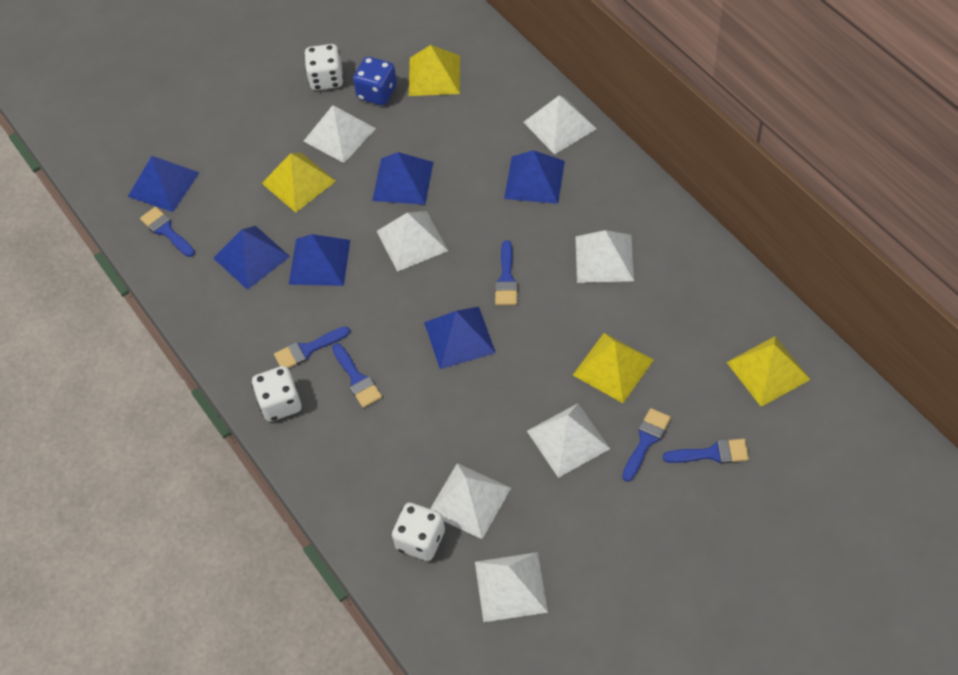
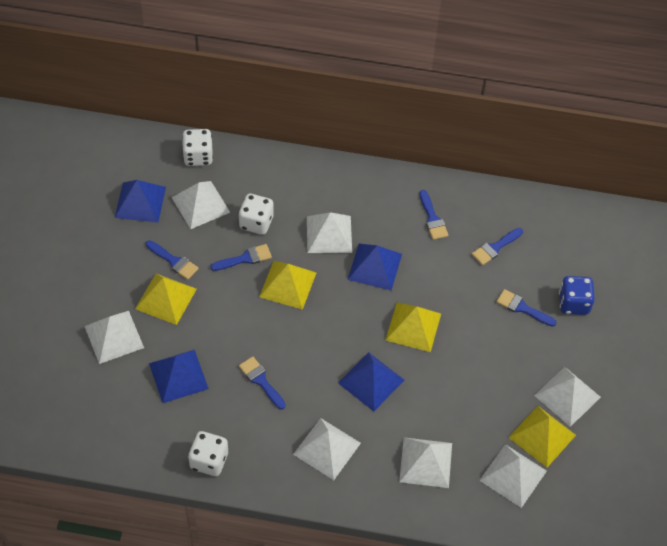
blue pyramid: [128,156,200,212] [214,226,290,290] [289,234,350,286] [372,152,433,205] [424,307,496,369] [504,150,565,204] = 6 -> [115,180,166,223] [149,350,209,403] [338,352,404,411] [347,244,402,290] = 4

